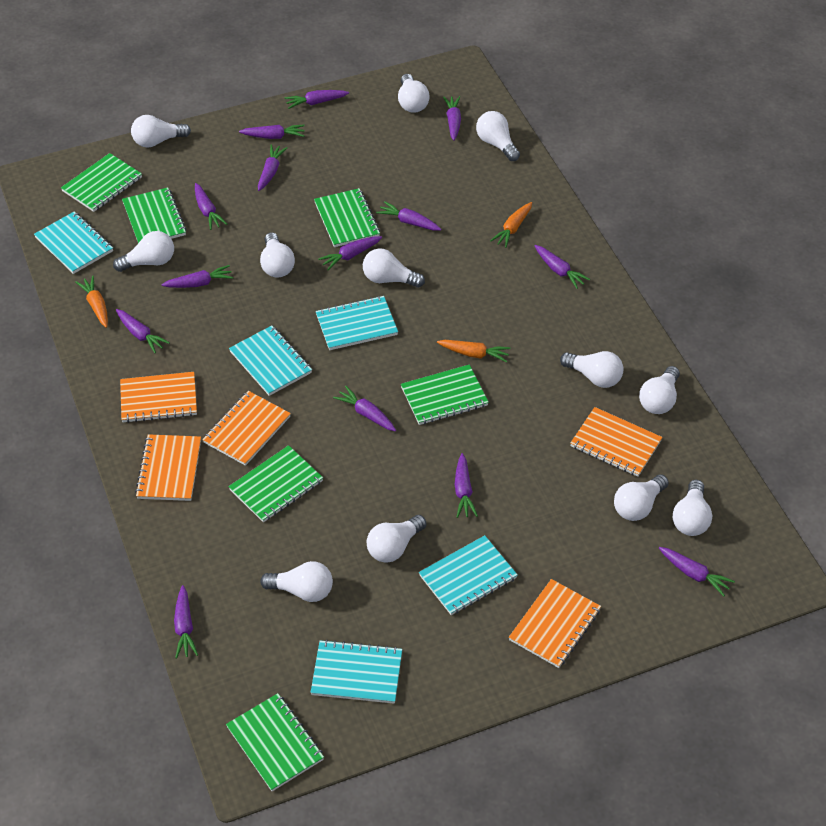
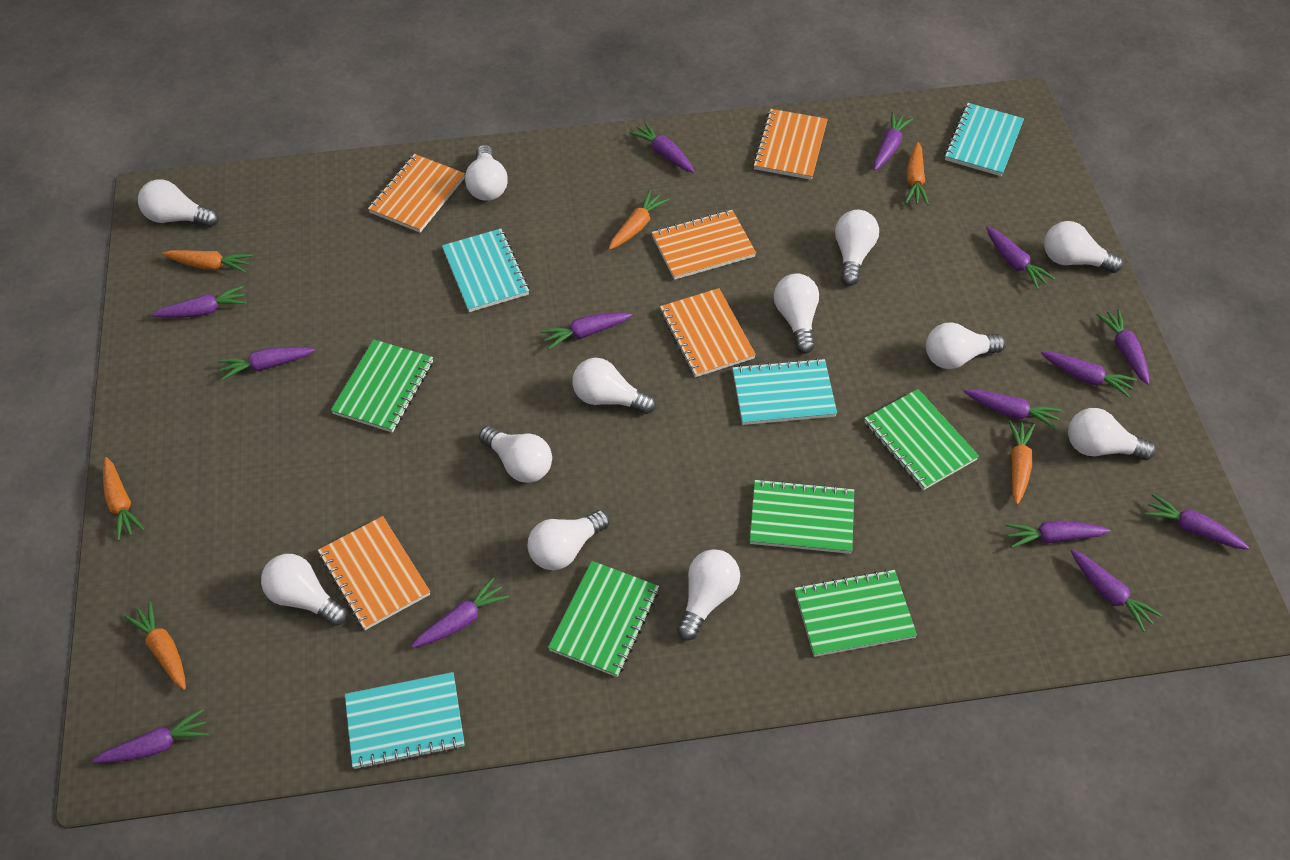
green notebook: [61,153,142,212] [122,187,186,243] [226,693,324,791] [228,445,323,522] [314,188,380,247] [401,364,489,425] = 6 -> [331,339,433,433] [548,561,659,677] [750,479,854,554] [795,569,917,657] [864,389,979,490] = 5
orange carrot: [75,276,108,328] [437,340,511,362] [490,202,532,248] = 3 -> [103,457,145,541] [124,601,186,690] [162,250,252,273] [609,190,669,250] [905,142,929,205] [1009,420,1035,505] = 6
turquoise notebook: [34,211,113,274] [229,325,312,396] [311,640,402,704] [316,296,398,350] [419,535,518,615] = 5 -> [345,672,465,770] [442,229,530,312] [732,358,837,425] [944,103,1024,176] = 4

